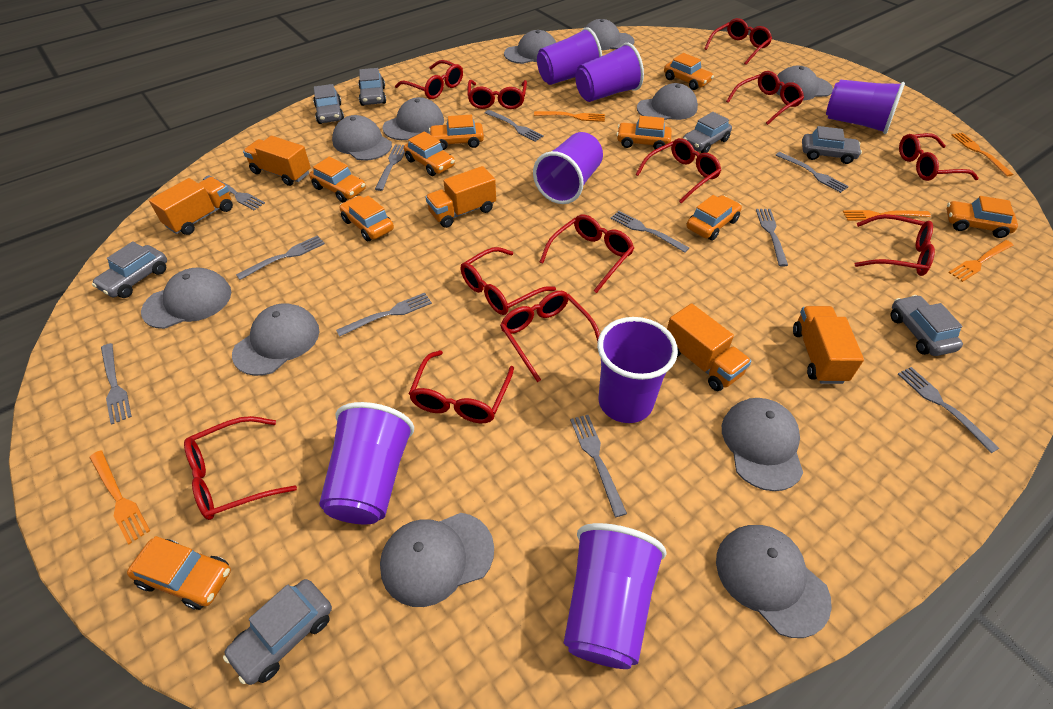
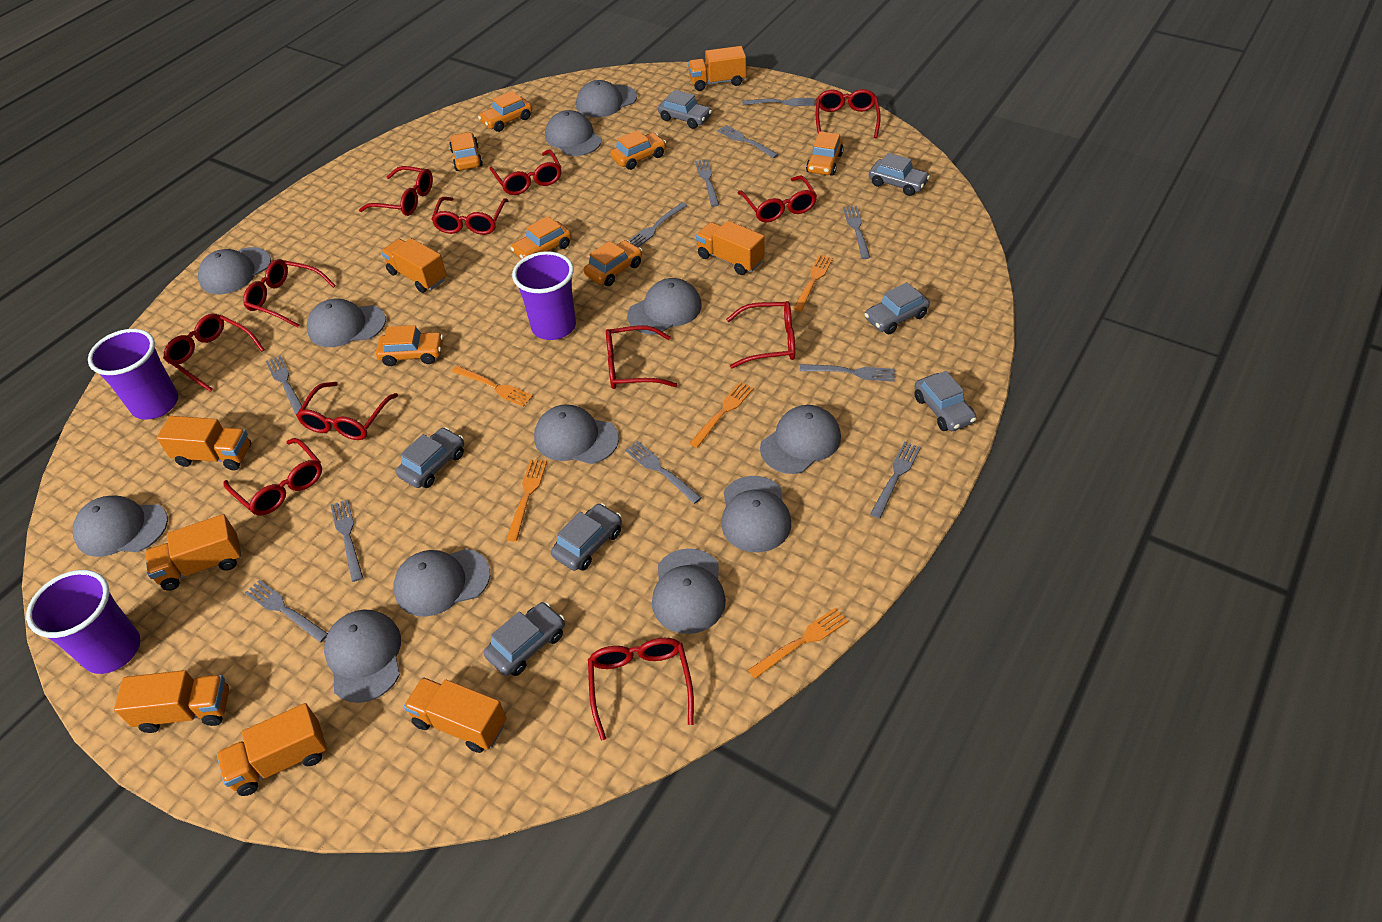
grey cap: [141,267,232,329] [232,303,319,376] [332,115,392,161] [380,513,494,607] [382,97,444,140] [504,30,556,64] [585,19,635,50] [637,83,698,120] [716,525,832,638] [722,398,803,491] [776,66,833,101] = 11 -> [73,496,168,557] [198,247,271,294] [307,298,386,347] [324,609,401,703] [393,549,490,617] [534,404,619,464] [545,110,602,156] [576,80,637,118] [627,278,702,335] [652,548,726,634] [721,476,791,552] [760,405,841,474] = 12
orange car: [127,536,231,610] [309,157,366,202] [340,196,394,241] [404,131,455,176] [429,115,484,150] [617,116,672,149] [664,53,714,90] [687,195,742,240] [946,196,1018,238] = 9 -> [376,325,443,366] [449,132,483,171] [478,91,532,132] [511,216,571,259] [583,240,642,286] [610,130,666,170] [806,131,844,176] = 7
orange truck: [149,177,233,235] [243,136,311,186] [425,166,496,228] [667,303,751,391] [793,306,864,384] = 5 -> [114,670,229,733] [145,514,242,591] [157,416,251,471] [217,703,327,796] [381,238,447,293] [404,677,506,753] [688,46,746,91] [696,221,765,275] = 8
purple cup: [319,402,414,524] [533,132,603,204] [537,27,602,85] [564,523,667,669] [575,43,644,102] [597,317,678,423] [826,80,905,134] = 7 -> [26,570,140,674] [88,329,178,420] [512,251,576,340] = 3

